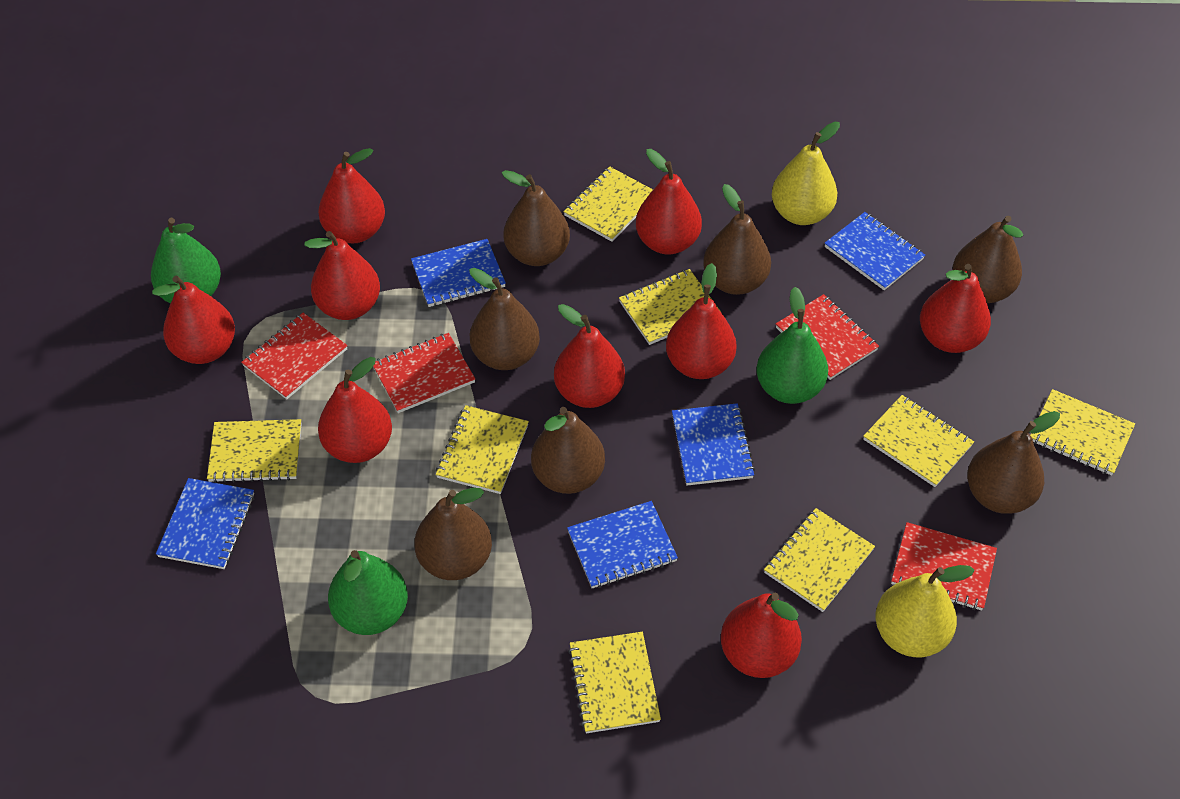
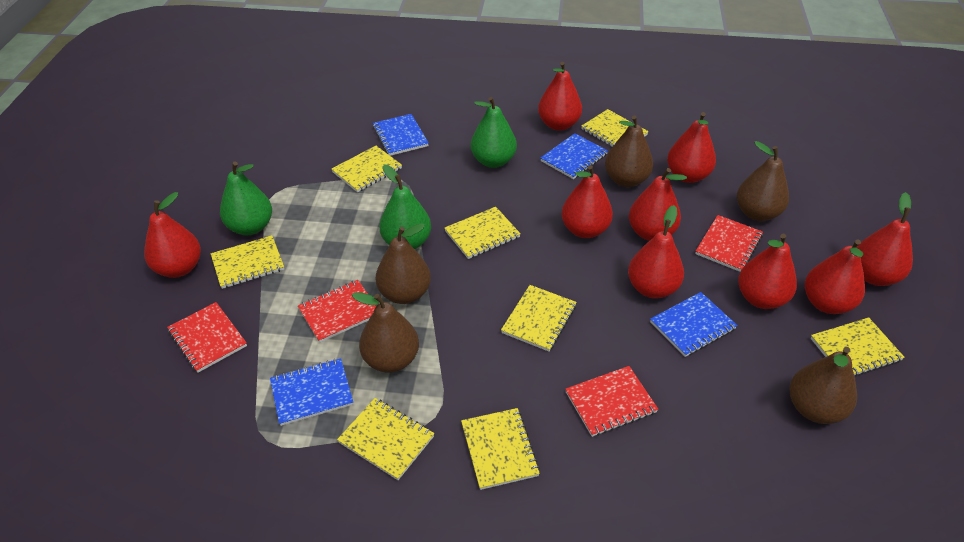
blue notebook: [156,478,254,569] [411,239,506,307] [567,501,678,588] [672,403,755,485] [824,212,925,290] = 5 -> [270,358,353,426] [373,114,429,156] [540,133,608,179] [650,292,738,357] = 4
brown pear: [414,488,492,580] [469,268,540,370] [502,170,570,266] [531,407,605,494] [703,184,771,295] [952,216,1023,303] [967,411,1060,514] = 7 -> [352,292,419,373] [376,223,431,304] [605,115,653,187] [737,141,789,221] [789,347,857,424] = 5
yellow pear: [772,122,840,225] [875,565,975,657] = 2 -> none = 0

